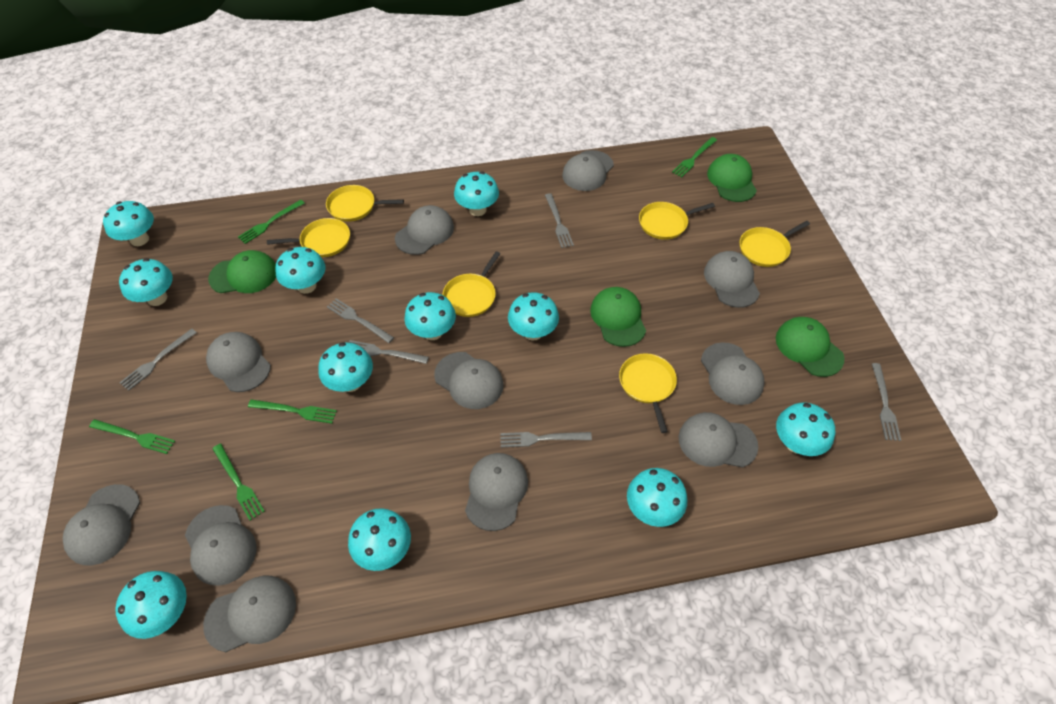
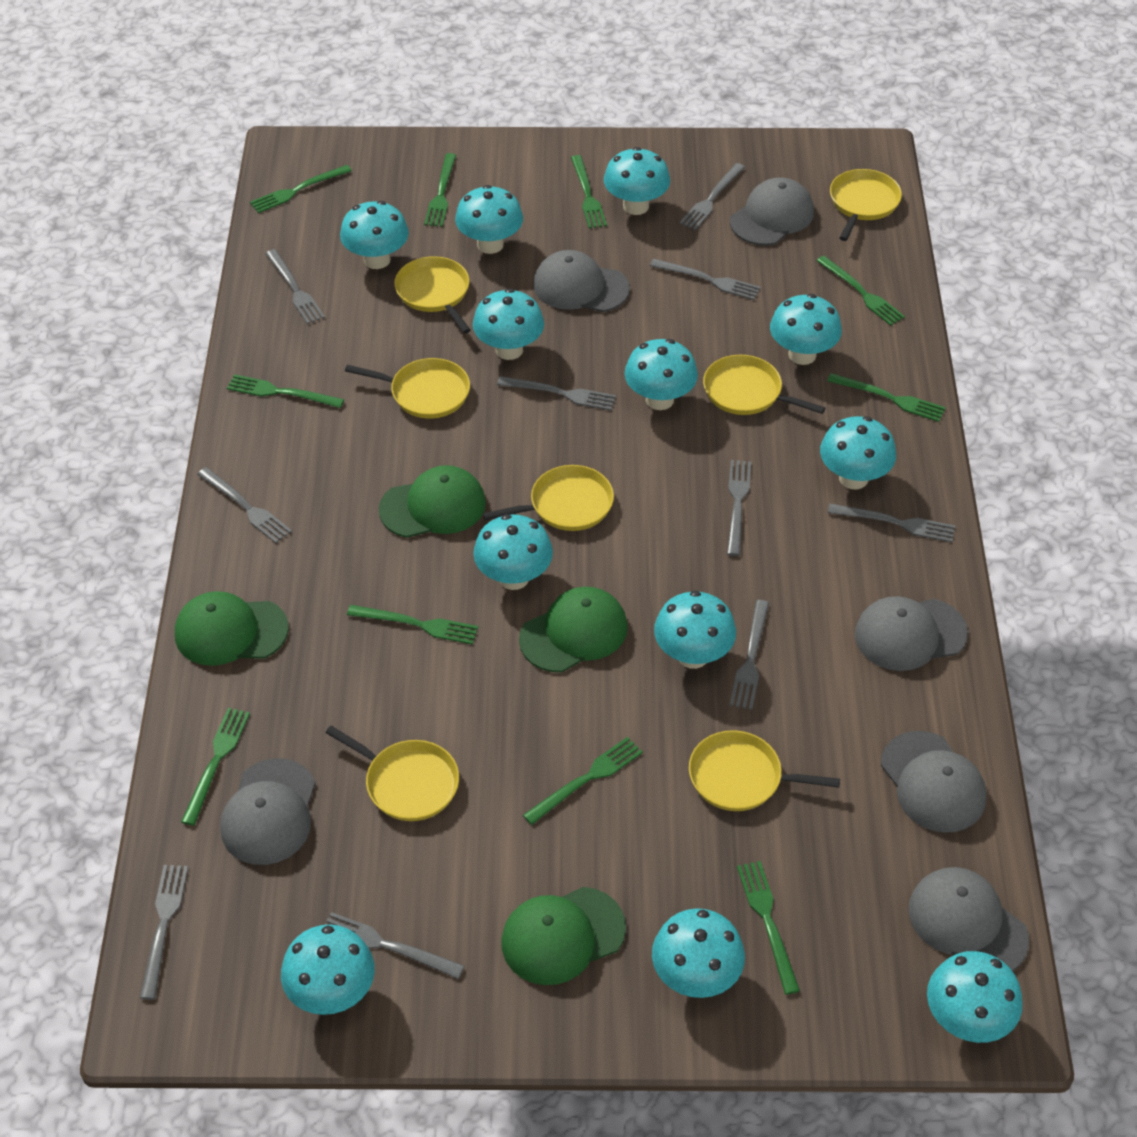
green fork: [89,419,175,454] [212,444,265,520] [238,200,305,244] [248,399,337,424] [672,137,717,177] = 5 -> [181,708,250,826] [227,374,344,408] [250,165,352,213] [347,605,478,645] [424,153,456,227] [523,737,643,825] [571,155,607,228] [737,861,800,995] [816,256,905,326] [827,373,946,422] = 10
grey cap: [63,484,140,566] [185,505,257,586] [203,576,296,652] [206,332,271,392] [395,205,454,255] [434,352,504,409] [465,453,528,531] [562,150,614,191] [679,412,758,468] [701,342,765,405] [704,251,760,308] = 11 -> [220,758,316,865] [533,250,630,312] [730,177,814,245] [855,596,968,671] [881,731,987,833] [908,867,1029,971] = 6
grey fork: [119,329,197,391] [327,298,394,343] [349,340,429,364] [500,432,592,447] [545,193,574,248] [872,363,901,441] = 6 -> [140,865,188,1000] [197,467,292,543] [265,249,325,324] [324,912,464,979] [497,376,616,410] [650,259,761,300] [679,163,745,230] [727,460,751,556] [730,600,769,710] [828,504,955,542] = 10
turquoise mushroom: [103,201,154,246] [115,571,187,639] [119,258,173,306] [275,247,325,294] [318,342,373,392] [348,508,411,571] [404,292,456,340] [454,171,499,216] [508,292,559,341] [627,468,687,527] [776,403,835,456] = 11 -> [281,924,375,1015] [340,201,409,269] [455,185,523,254] [473,289,544,360] [473,514,553,590] [604,147,670,215] [625,339,698,410] [652,908,745,998] [654,591,736,669] [770,294,842,365] [820,416,896,490] [927,951,1023,1043] = 12
yellow pan: [267,218,350,257] [326,185,404,222] [442,251,500,317] [619,353,677,433] [639,202,715,240] [739,221,810,267] = 6 -> [326,726,459,821] [345,358,470,419] [394,256,471,333] [483,465,614,531] [689,730,840,811] [703,355,825,415] [830,169,902,241] = 7

